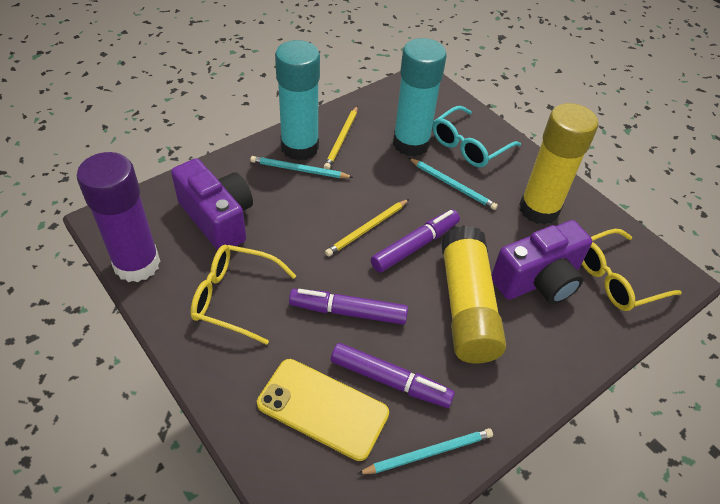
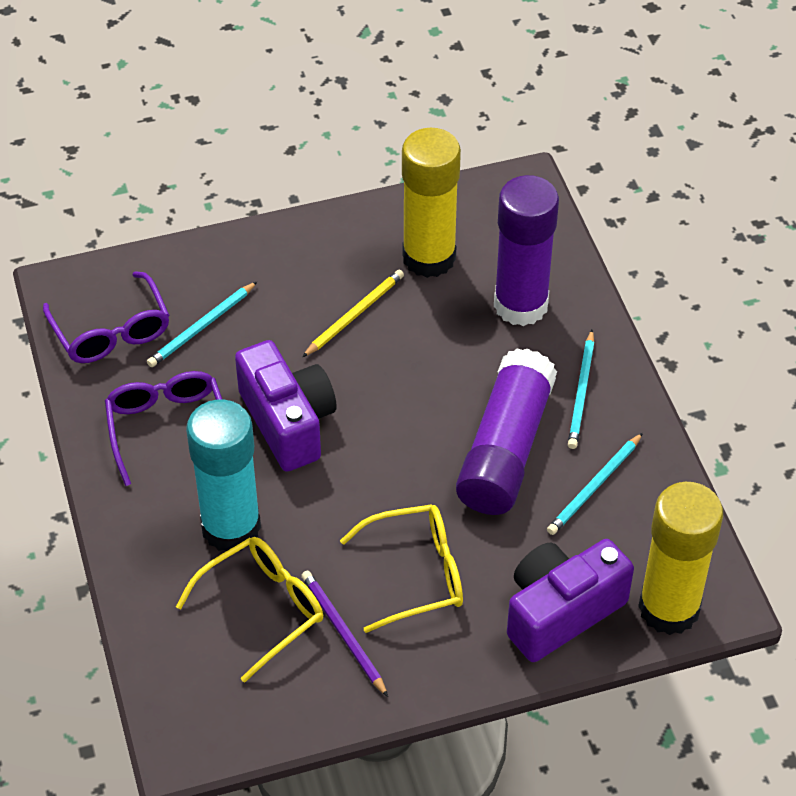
purple glasses: none = 0 -> [43,271,169,363] [105,371,223,486] = 2
purple glue stick: [77,152,160,282] = 1 -> [456,349,557,515] [494,175,559,326] = 2
purple marker: [289,289,408,325] [331,343,455,408] [371,210,460,273] = 3 -> none = 0
purple pencil: none = 0 -> [301,571,388,697] = 1
turquoise glasses: [432,106,521,167] = 1 -> none = 0
turquoise glue stick: [275,40,320,161] [393,38,447,157] = 2 -> [186,400,261,551] = 1
yellow pencil: [324,106,358,169] [325,199,409,256] = 2 -> [302,270,404,357] = 1
yellow phone: [257,359,389,461] = 1 -> none = 0

